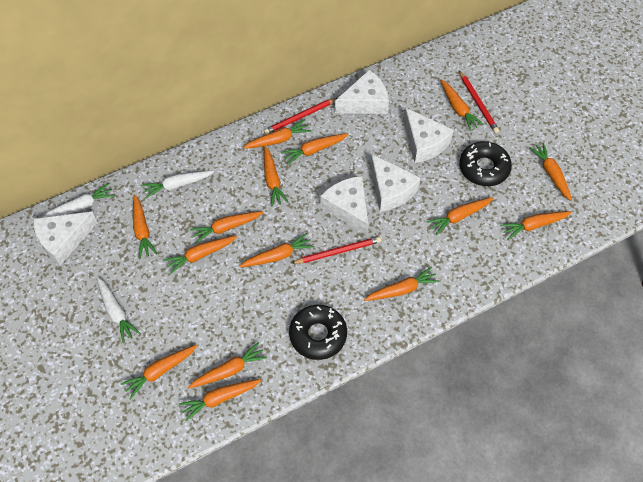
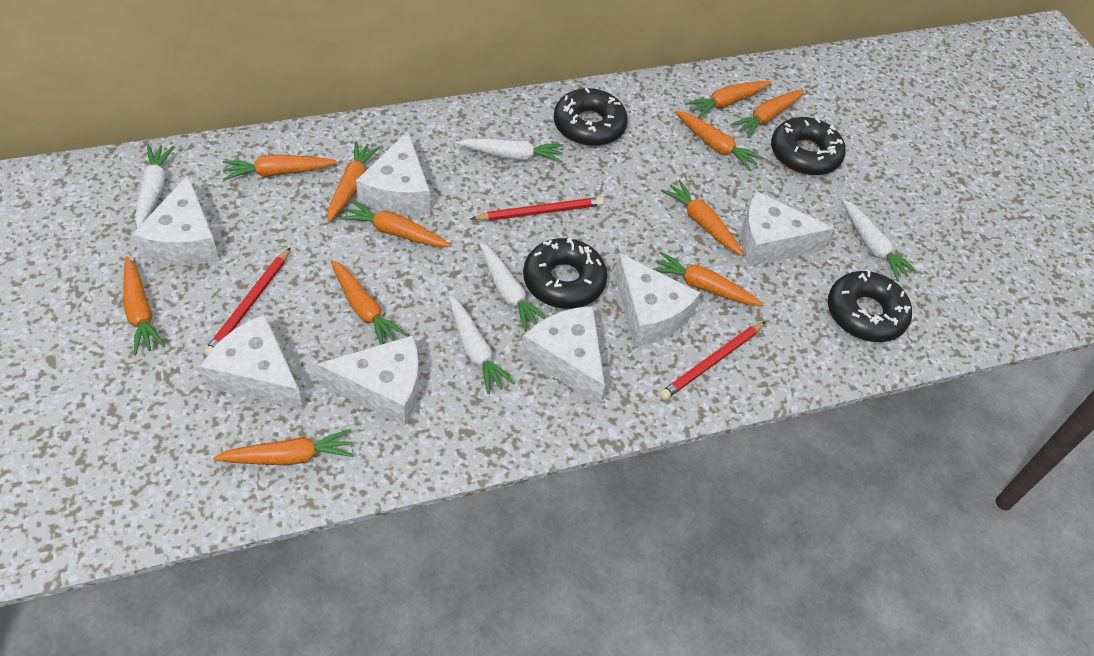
black donut: [289,305,347,360] [459,141,512,186] = 2 -> [523,238,607,309] [554,88,628,146] [771,117,846,176] [828,271,912,342] = 4
orange carrot: [121,345,197,399] [133,194,157,259] [163,236,237,274] [179,379,262,421] [188,342,267,388] [190,211,264,244] [240,233,314,267] [243,119,311,149] [264,146,289,206] [281,133,349,165] [364,267,440,301] [427,197,493,235] [440,80,484,131] [500,211,572,240] [529,142,572,201] = 15 -> [124,257,165,355] [213,429,354,465] [222,154,337,180] [328,141,380,222] [331,260,407,345] [340,200,451,247] [653,252,764,306] [661,180,744,256] [675,111,764,171] [685,81,771,118] [730,89,804,138] = 11
white carrot: [41,183,115,218] [97,277,140,343] [141,171,214,198] = 3 -> [135,145,175,228] [449,296,515,394] [457,139,563,163] [480,243,547,332] [842,199,918,281] = 5
white cheese: [33,211,98,265] [320,176,369,235] [335,70,389,114] [370,154,420,212] [403,108,454,163] = 5 -> [132,175,219,265] [201,314,303,410] [317,335,419,426] [356,131,430,215] [521,306,605,405] [614,253,701,347] [741,191,834,266] = 7

